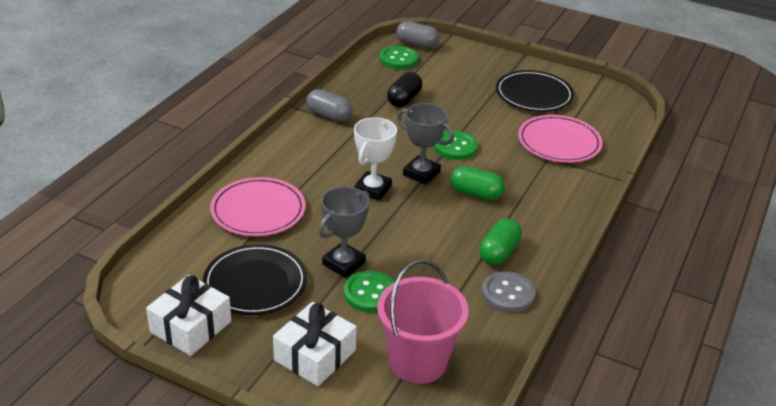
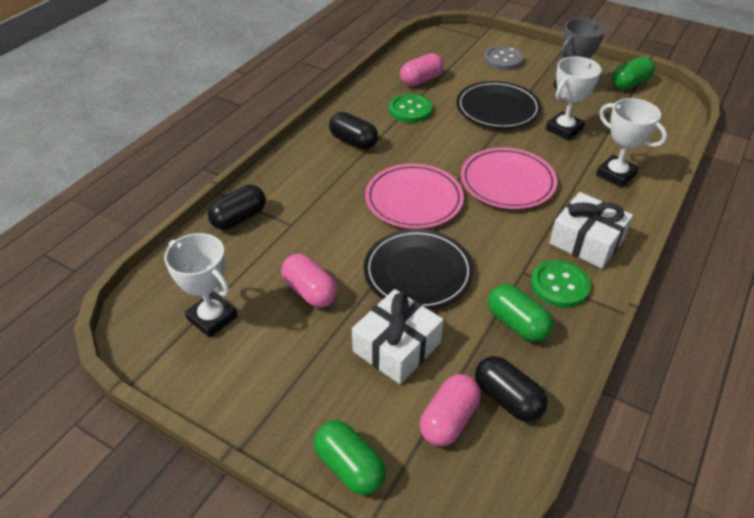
black capsule: [387,72,422,107] = 1 -> [208,185,266,230] [329,112,378,150] [475,356,548,422] = 3
green button: [344,271,395,312] [380,46,418,69] [434,131,478,160] = 3 -> [389,94,433,123] [531,260,591,308] = 2
green capsule: [450,165,505,201] [479,218,522,265] = 2 -> [314,420,386,495] [488,284,553,342] [612,57,655,90] = 3
grey capsule: [306,89,353,122] [396,21,439,48] = 2 -> none = 0
grey trophy: [318,186,370,278] [397,103,454,185] = 2 -> [553,18,605,88] = 1
pink bucket: [377,259,469,384] = 1 -> none = 0
pink capsule: none = 0 -> [281,254,338,308] [400,53,444,86] [420,374,481,446] = 3
white trophy: [354,117,397,201] = 1 -> [164,233,238,338] [546,56,601,140] [596,98,667,188] = 3

